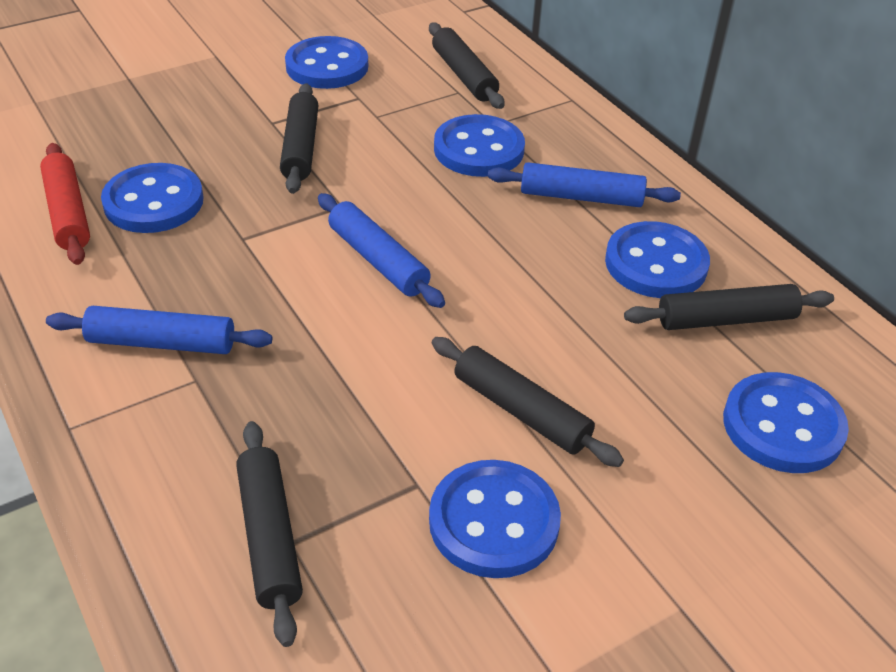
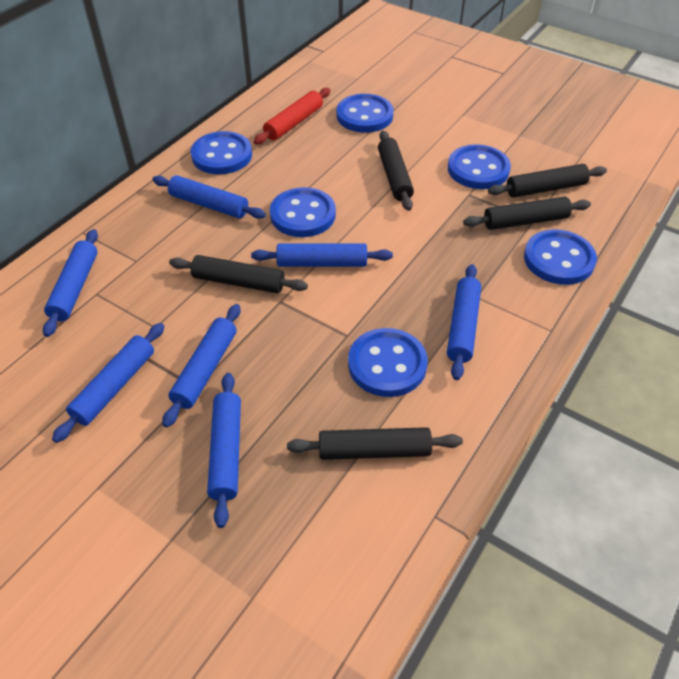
blue rolling pin: [46,306,272,354] [318,193,445,308] [488,162,681,207] = 3 -> [43,229,98,337] [52,323,164,443] [152,175,266,219] [162,304,240,427] [207,373,241,528] [251,243,393,267] [447,264,481,380] = 7

